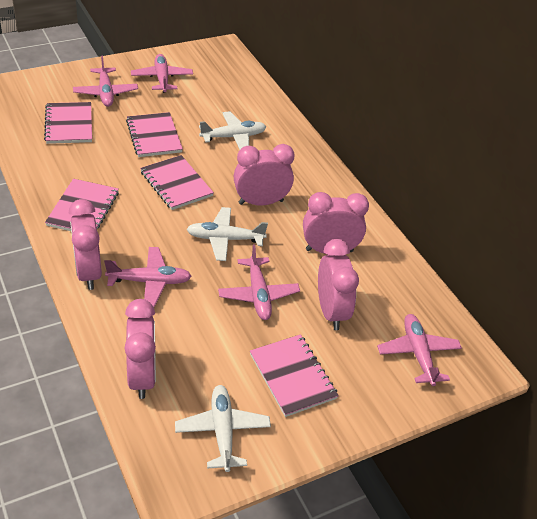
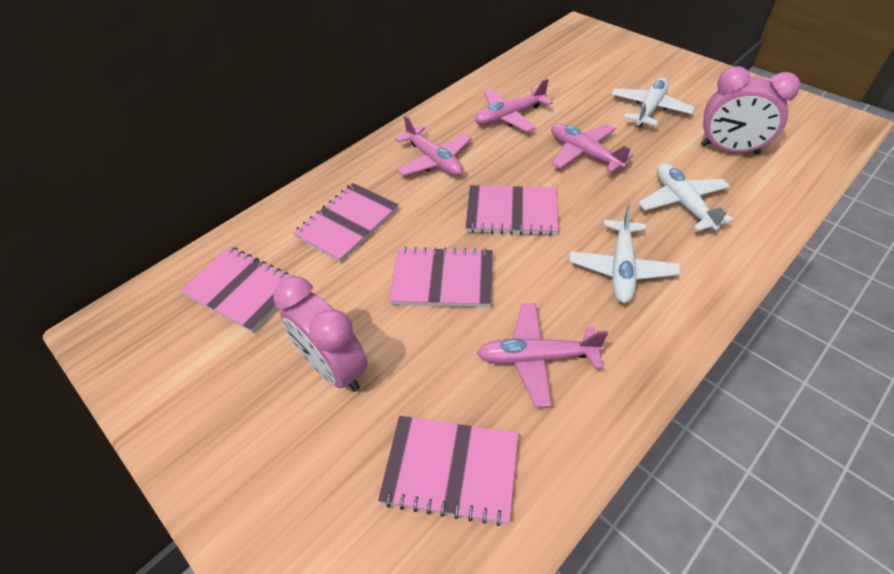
pink clock: [69,199,102,290] [125,299,156,399] [234,144,295,205] [303,192,369,254] [318,239,359,330] = 5 -> [273,276,368,392] [701,66,800,155] = 2
pink plane: [73,56,138,107] [104,247,192,307] [131,54,193,93] [218,244,300,320] [377,314,462,386] = 5 -> [395,115,472,176] [475,78,553,132] [477,303,608,407] [551,124,633,173] = 4

